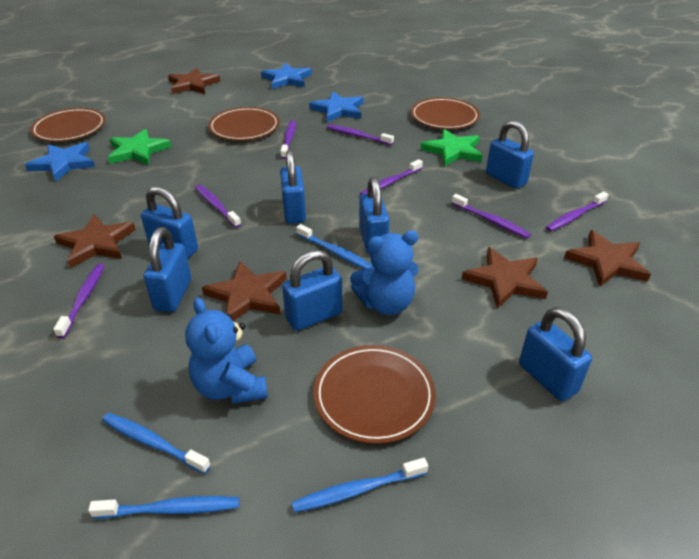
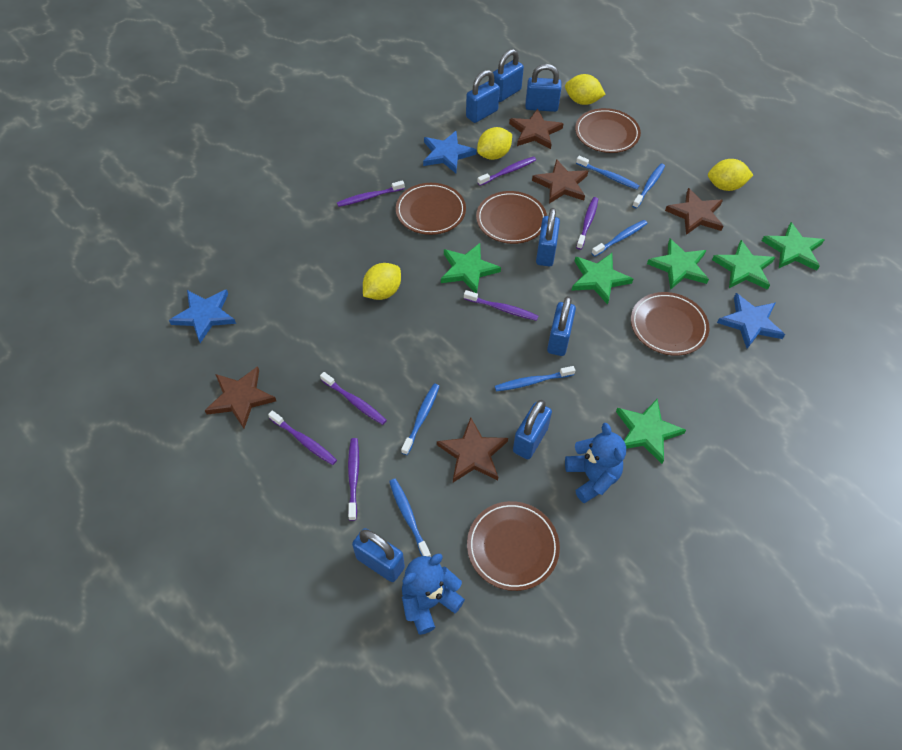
blue toothbrush: [88,496,239,519] [102,413,211,474] [292,458,428,513] [296,224,374,269] = 4 -> [389,479,431,557] [401,384,440,455] [495,366,575,391] [576,156,639,189] [591,220,648,257] [632,164,665,209] = 6
brown plate: [30,108,106,142] [208,107,280,141] [313,345,436,444] [411,98,480,129] = 4 -> [396,183,466,235] [467,501,560,591] [476,191,547,244] [575,108,641,153] [631,292,709,356] = 5
green star: [108,129,172,165] [420,129,483,167] = 2 -> [441,243,501,293] [571,253,633,305] [616,399,686,464] [647,239,709,290] [712,240,775,290] [762,222,825,271] = 6
yellow lemon: none = 0 -> [363,263,401,300] [477,127,512,160] [565,74,606,105] [708,159,753,191] = 4

